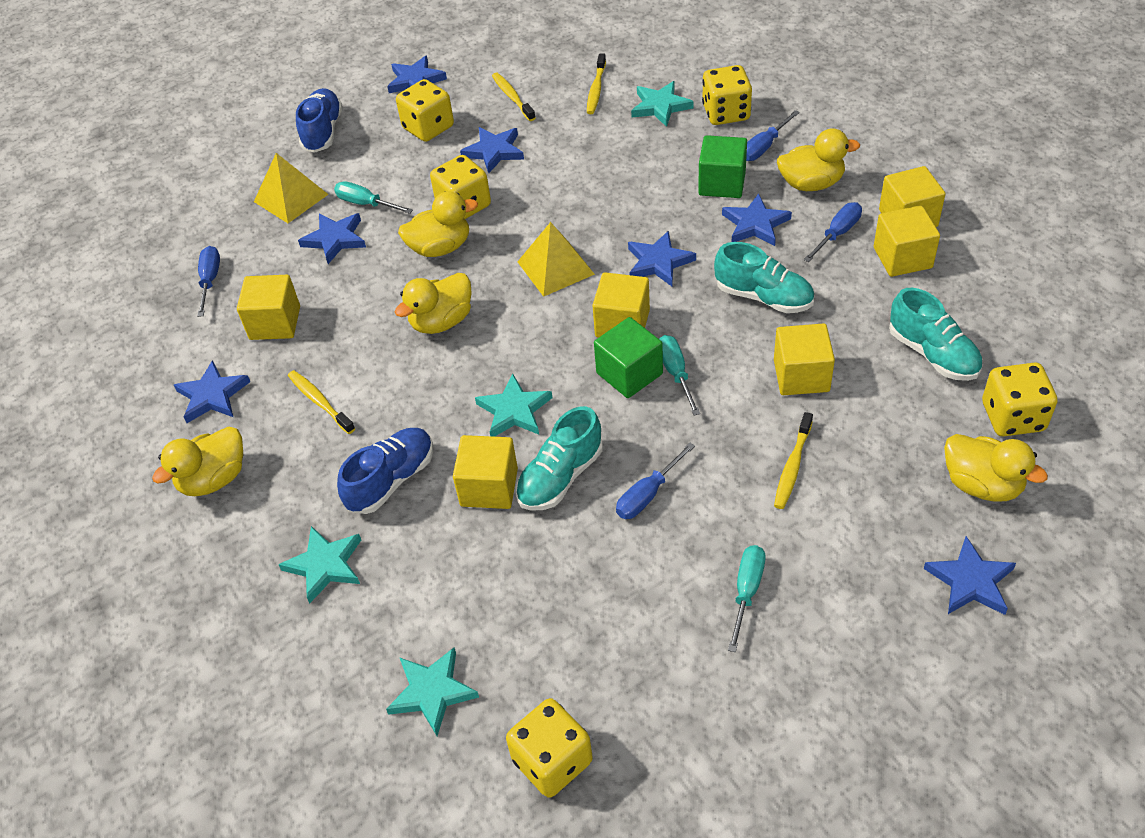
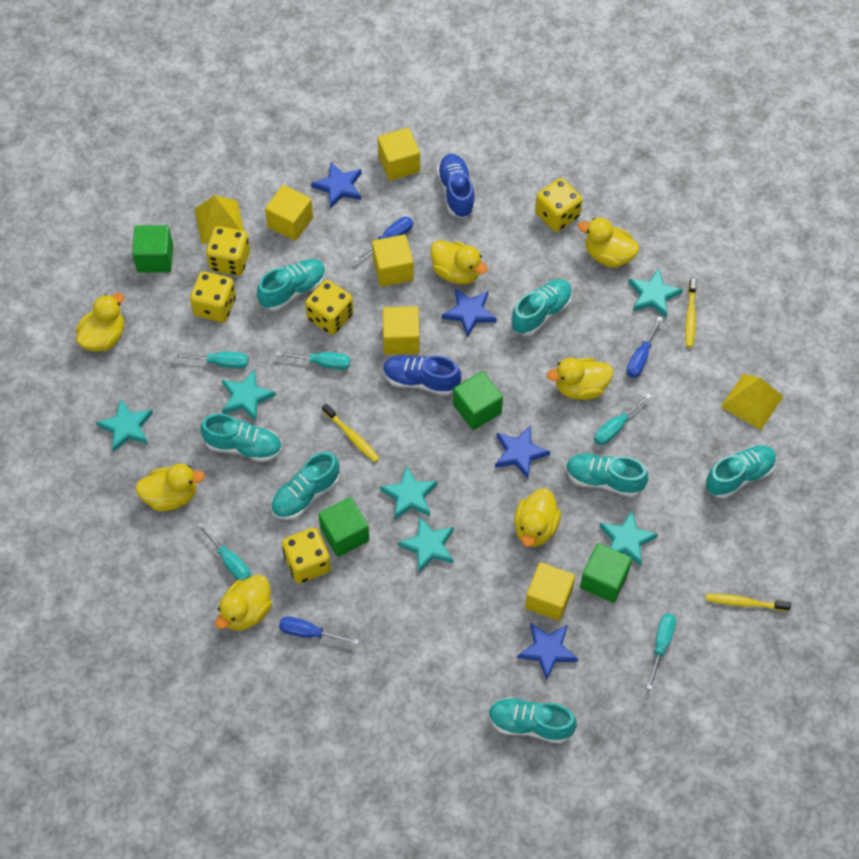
blue screwdriver: [197,246,220,317] [616,443,695,519] [746,110,800,161] [803,202,862,262] = 4 -> [279,616,359,645] [354,217,413,262] [626,316,663,378] = 3
blue star: [174,360,250,423] [298,213,366,264] [387,56,447,93] [460,127,524,173] [628,231,696,286] [722,194,792,246] [924,536,1016,615] = 7 -> [311,162,362,209] [442,289,497,337] [495,425,550,479] [517,623,578,681] = 4
green cube: [594,317,663,398] [698,135,747,198] = 2 -> [132,225,173,273] [318,497,369,557] [453,371,503,430] [580,543,632,603] = 4
turquoise screwdriver: [334,181,413,214] [659,335,700,415] [728,545,765,652] = 3 -> [173,352,248,369] [197,522,251,581] [275,351,351,370] [594,393,652,445] [647,613,676,690] = 5
turquoise shoe: [516,406,603,511] [714,242,814,313] [889,288,983,381] = 3 -> [200,413,282,462] [257,259,326,311] [271,452,340,520] [488,697,577,744] [511,279,572,336] [566,453,648,497] [705,445,777,499] = 7
turquoise star: [278,526,361,604] [386,647,479,736] [475,374,552,437] [631,81,693,127] = 4 -> [96,399,153,452] [222,369,276,421] [380,465,437,520] [398,516,454,572] [599,511,658,566] [628,269,683,317] = 6
yellow cube: [237,275,300,340] [453,435,518,509] [592,272,650,338] [774,323,835,395] [874,205,940,277] [879,166,945,227] = 6 -> [265,185,313,241] [372,235,414,287] [378,128,420,181] [383,306,420,355] [525,562,575,621] = 5
yellow duck: [152,426,243,496] [395,273,471,334] [398,191,478,257] [777,128,860,191] [944,434,1048,501] = 5 -> [76,293,124,352] [135,464,205,511] [215,575,272,631] [430,240,488,284] [514,488,561,547] [547,358,613,400] [578,218,639,268] = 7
yellow toothbrush: [288,370,355,434] [492,73,535,121] [587,53,606,114] [774,412,813,509] = 4 -> [322,403,380,462] [685,277,697,348] [706,594,791,611] = 3

